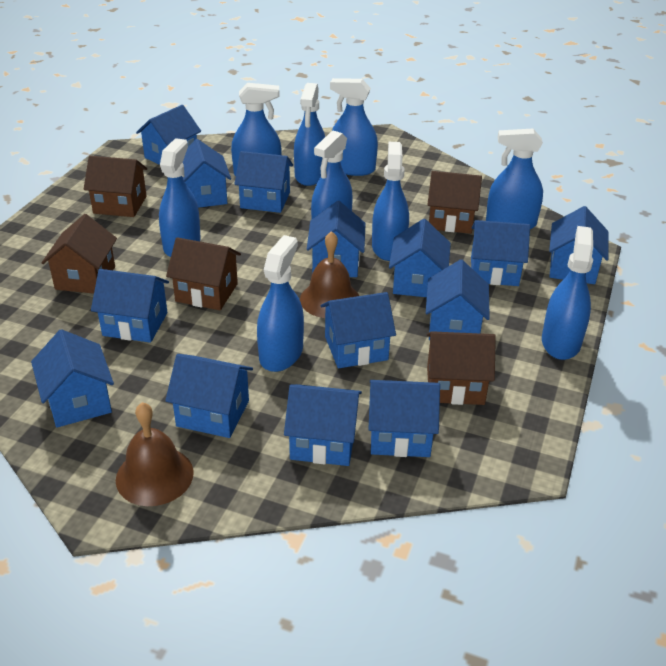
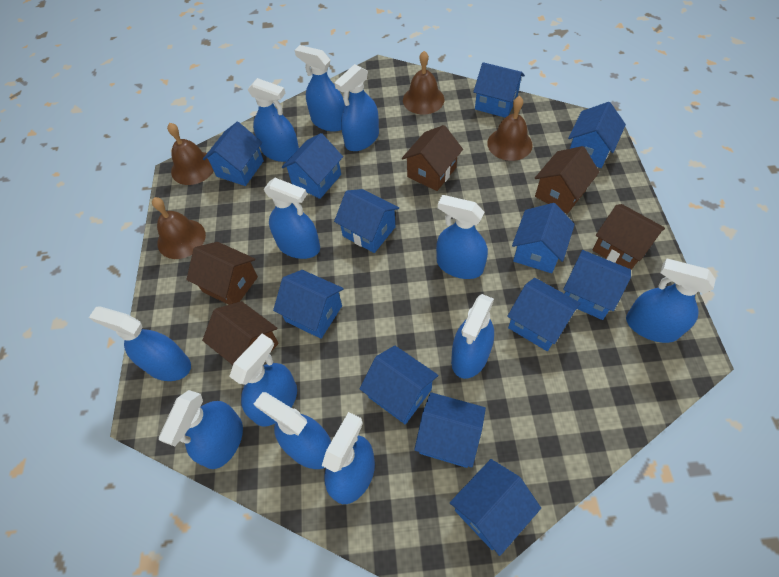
blue house: [31,329,114,427] [91,269,169,343] [136,105,201,165] [165,354,253,438] [183,139,231,208] [235,151,293,213] [284,384,362,466] [307,201,366,277] [321,292,396,368] [368,380,440,457] [389,219,451,297] [426,259,490,340] [471,220,530,286] [549,206,608,284] = 14 -> [203,122,264,186] [273,270,344,339] [282,133,343,199] [334,189,399,253] [360,345,438,424] [414,392,486,468] [450,459,541,556] [473,62,525,118] [507,278,581,351] [512,203,575,273] [563,250,631,320] [568,102,626,168] = 12
blue spray bottle: [159,138,201,257] [231,83,282,176] [257,235,304,372] [294,83,325,186] [311,131,353,219] [330,78,378,176] [372,142,409,261] [486,129,543,229] [542,226,593,360] = 9 -> [89,307,191,381] [159,390,243,469] [229,334,297,427] [248,78,299,162] [254,392,331,469] [264,178,320,259] [294,45,345,132] [322,412,375,504] [334,64,379,151] [436,195,488,279] [451,294,494,379] [626,259,716,343] = 12
brown bell: [116,402,194,506] [300,231,359,318] = 2 -> [152,197,206,259] [167,123,213,185] [403,51,444,114] [487,96,533,161] = 4

